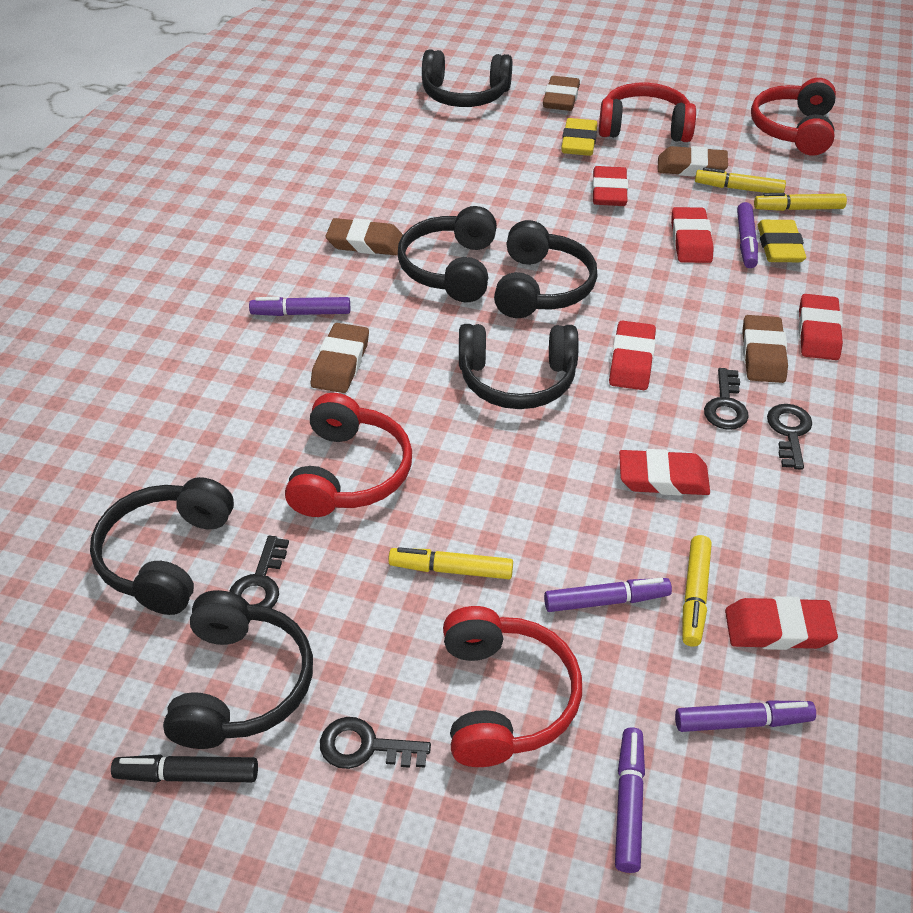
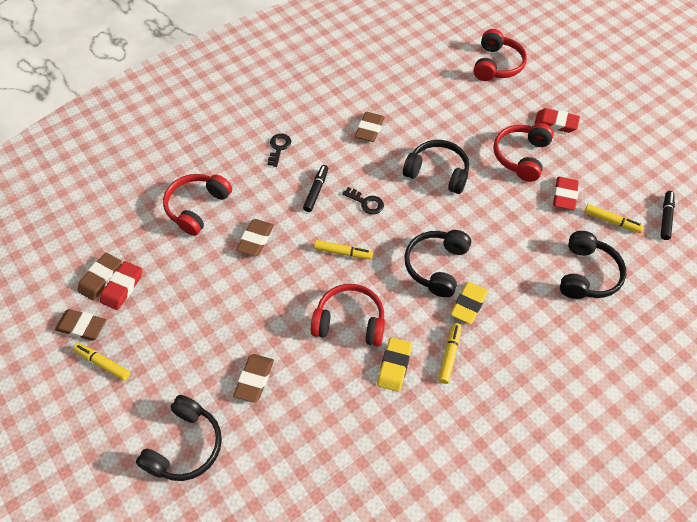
black headphones: [90,477,234,615] [163,590,313,749] [398,206,497,302] [422,50,512,107] [459,324,579,409] [494,220,598,318] = 6 -> [136,395,222,481] [403,140,469,194] [404,230,471,298] [560,231,626,299] = 4
black key: [229,535,289,608] [320,717,431,769] [704,368,749,430] [767,404,812,470] = 4 -> [268,134,291,167] [342,187,384,215] = 2
black marker: [111,754,258,783] = 1 -> [303,165,328,212] [660,191,675,240] = 2
purple marker: [249,297,350,316] [544,578,672,612] [615,727,645,873] [675,701,816,732] [737,202,758,268] = 5 -> none = 0
red eraser: [592,166,628,206] [609,321,656,390] [619,449,710,496] [671,207,714,263] [725,596,838,650] [799,294,843,360] = 6 -> [100,261,142,310] [534,108,580,133] [553,177,579,210] = 3

